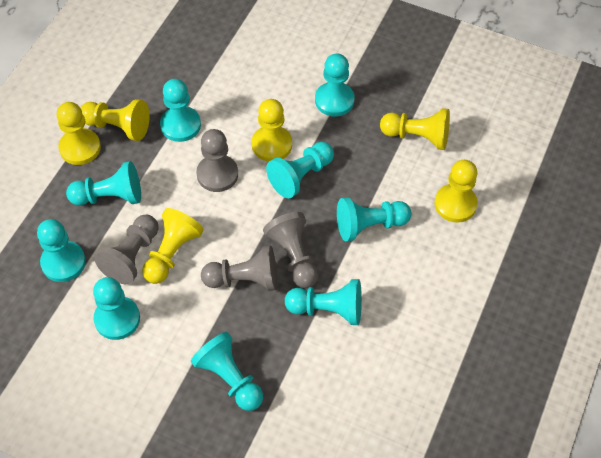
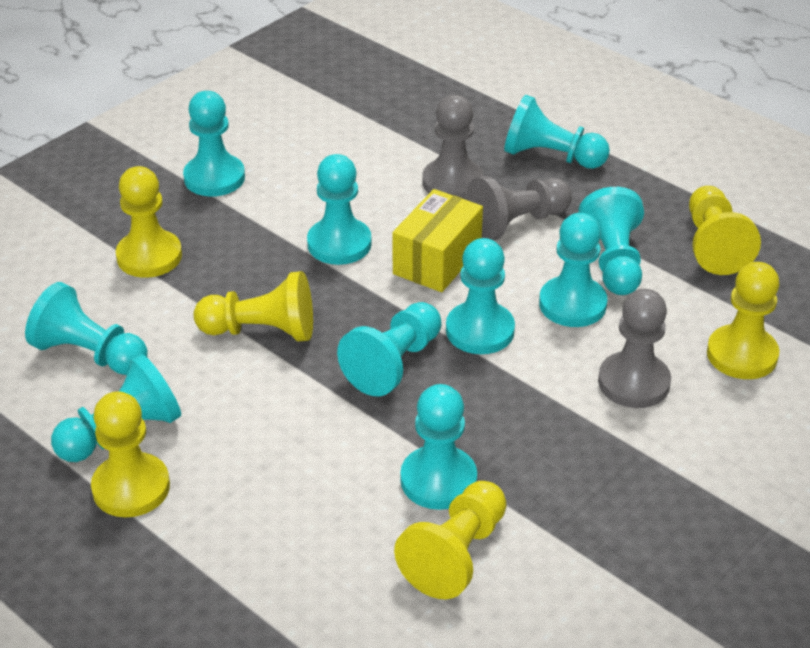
grey pawn: [95,215,159,284] [196,129,238,192] [201,245,277,291] [263,212,318,288] = 4 -> [422,95,483,199] [465,176,572,240] [598,289,671,408] = 3
turquoise pawn: [37,219,86,282] [66,161,141,206] [93,277,140,340] [160,79,201,142] [191,332,263,411] [266,142,334,198] [285,279,362,325] [315,53,355,116] [337,197,411,242] = 9 -> [25,282,148,375] [51,354,181,462] [183,91,245,196] [307,154,372,265] [337,302,441,396] [401,384,477,510] [446,238,515,354] [504,95,610,169] [539,213,608,327] [578,187,644,295] = 10
yellow box: none = 0 -> [392,189,483,292] = 1

